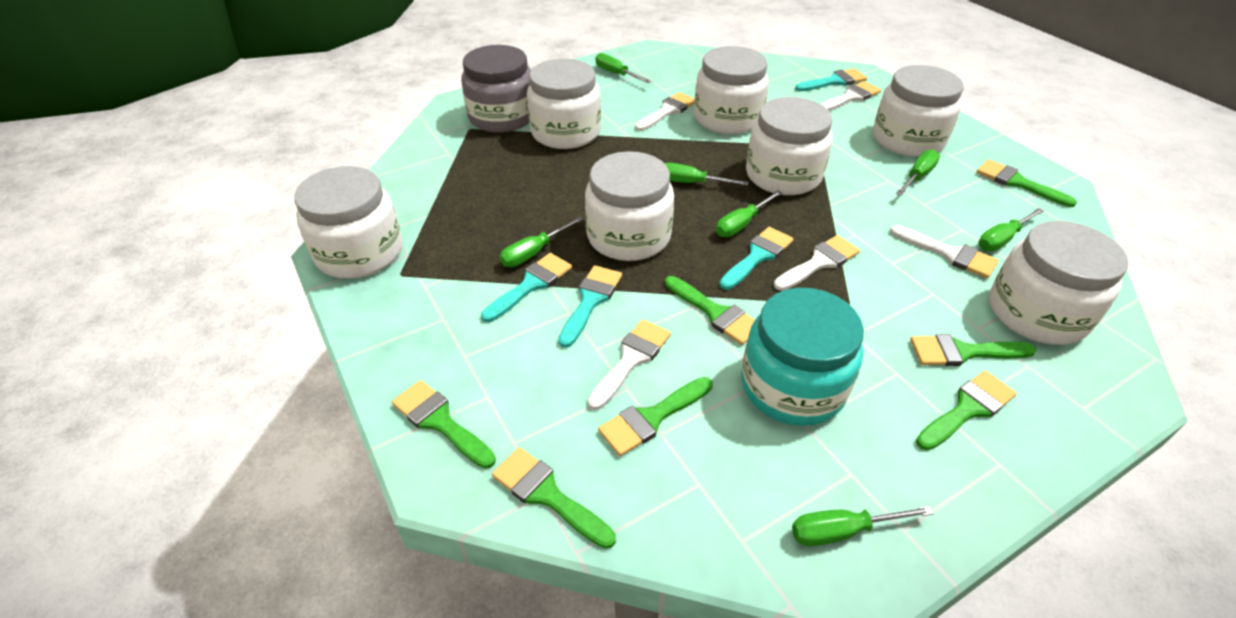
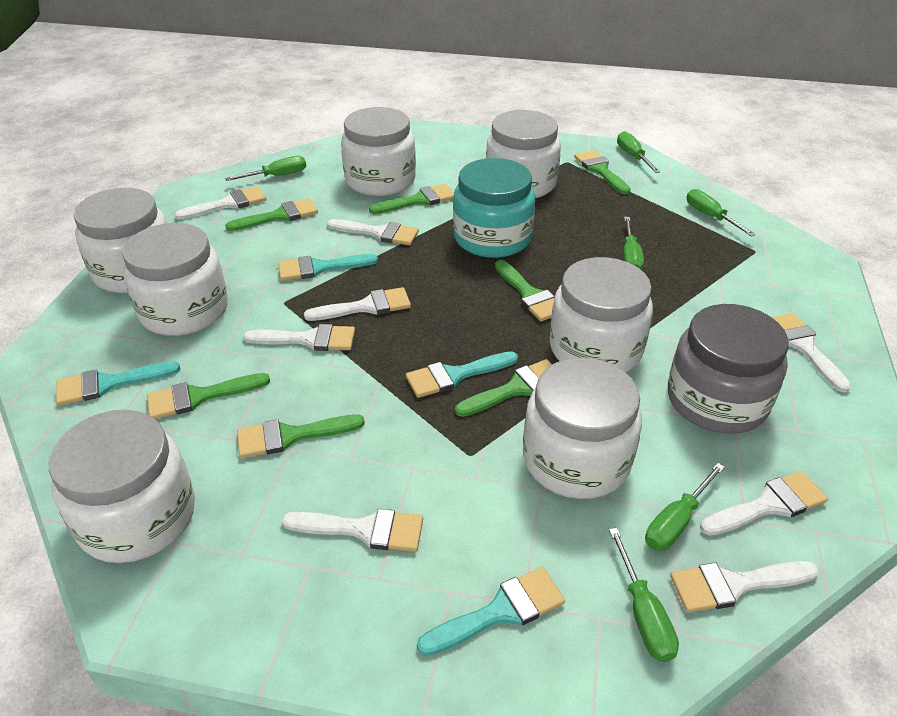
green screwdriver: [500,217,583,267] [595,53,651,83] [664,163,749,186] [716,190,782,237] [792,506,934,546] [895,149,940,196] [978,208,1044,251] = 7 -> [225,156,306,181] [609,528,679,662] [617,131,660,173] [623,217,644,270] [645,463,725,551] [687,189,756,237] = 6
white brush: [588,319,671,410] [635,92,695,131] [774,235,860,291] [821,81,881,111] [890,225,999,278] = 5 -> [175,186,266,220] [243,324,355,351] [282,509,423,552] [304,287,411,321] [327,219,419,245] [670,561,819,613] [700,471,828,536] [772,313,852,393] = 8

